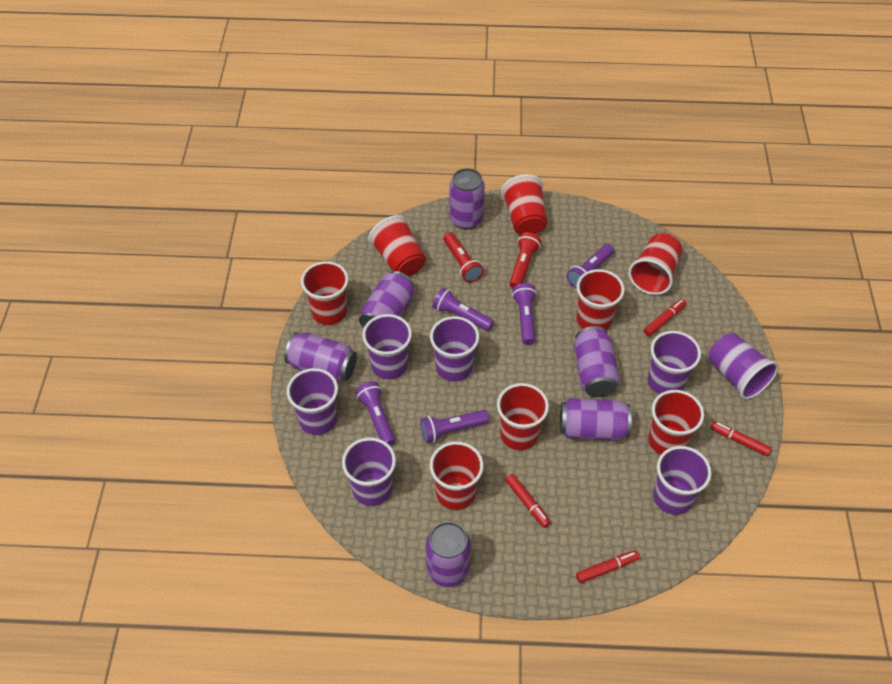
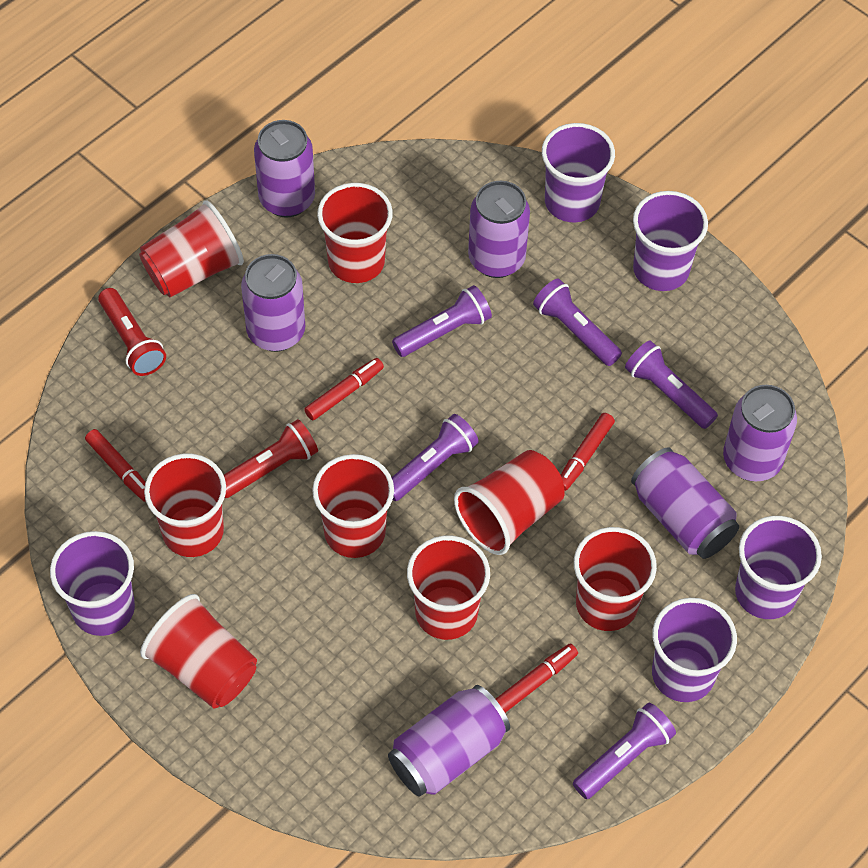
purple cup: [287,368,338,435] [342,437,396,506] [362,314,412,379] [430,316,479,382] [648,331,701,394] [653,446,712,515] [709,333,779,399] = 7 -> [50,531,135,636] [542,123,615,222] [633,191,708,291] [652,598,737,702] [735,516,822,619] = 5

